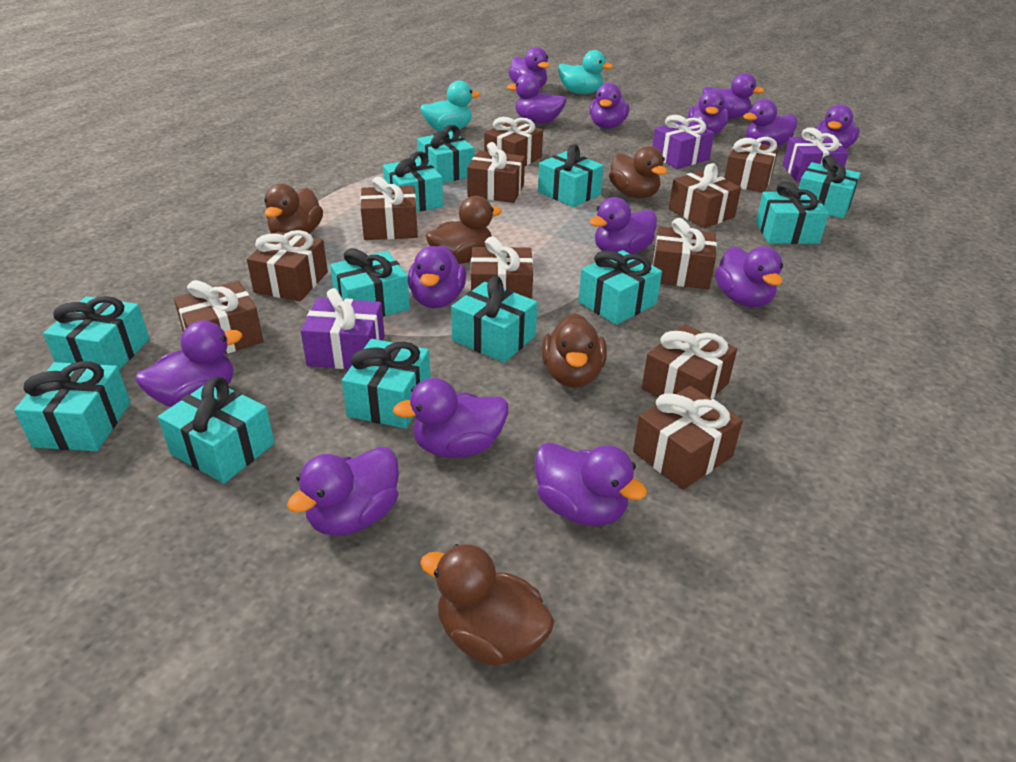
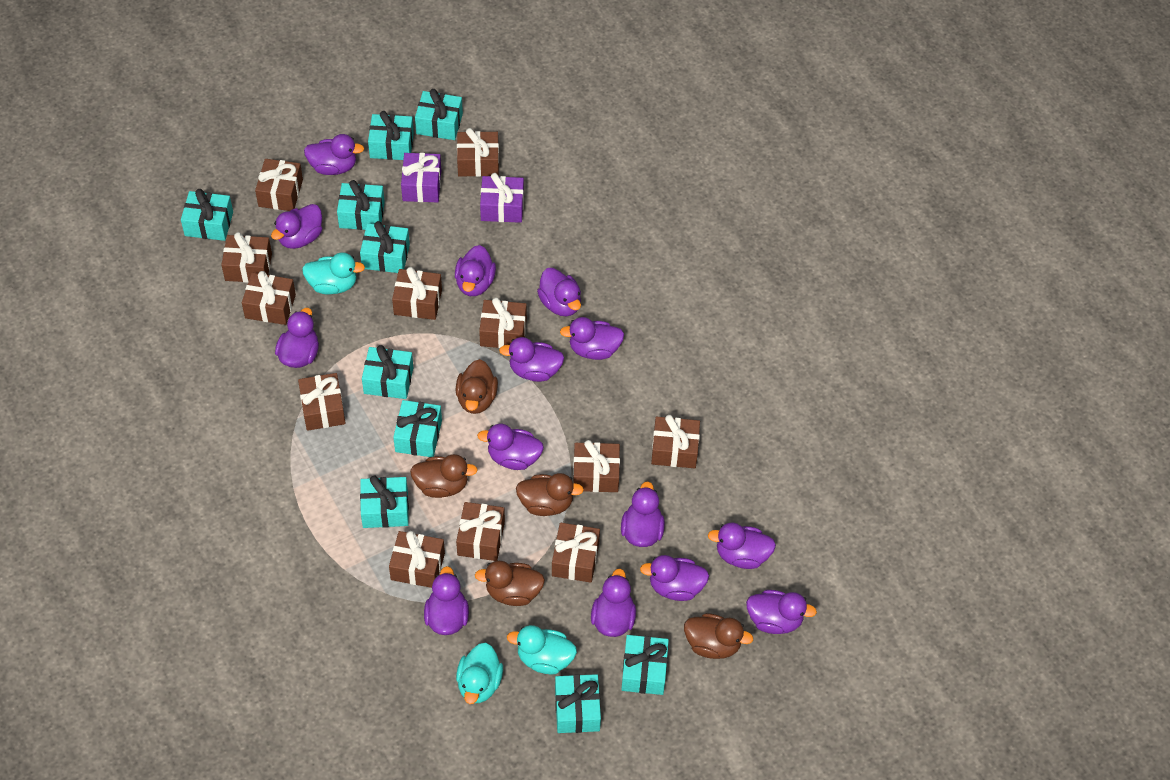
brown gift: [174,280,263,354] [247,230,328,301] [360,177,418,240] [467,142,525,203] [471,236,533,299] [484,117,543,166] [633,386,743,490] [642,325,737,399] [652,218,717,289] [669,163,741,228] [724,137,779,193] = 11 -> [221,232,272,283] [242,271,296,325] [255,159,303,211] [298,373,345,431] [389,531,445,588] [392,267,442,320] [456,502,505,561] [457,128,499,177] [479,297,527,348] [552,523,600,583] [573,440,620,492] [651,415,700,468] = 12
purple gift: [301,288,385,369] [652,115,714,169] [783,127,849,182] = 3 -> [401,153,441,202] [480,173,524,223] = 2
turquoise duck: [420,81,480,132] [558,50,613,94] = 2 -> [302,252,365,295] [456,643,503,704] [507,625,577,674] = 3
turquoise gift: [14,361,130,451] [43,296,149,370] [158,377,274,483] [330,248,410,317] [342,339,430,429] [383,152,443,212] [417,125,475,183] [451,276,537,363] [538,144,604,207] [578,250,662,325] [756,182,829,244] [798,155,861,219] = 12 -> [181,189,233,241] [337,180,385,230] [360,221,410,273] [360,476,409,528] [362,345,413,399] [368,111,414,160] [393,400,442,457] [415,89,463,140] [555,674,601,733] [621,635,669,695] = 10

